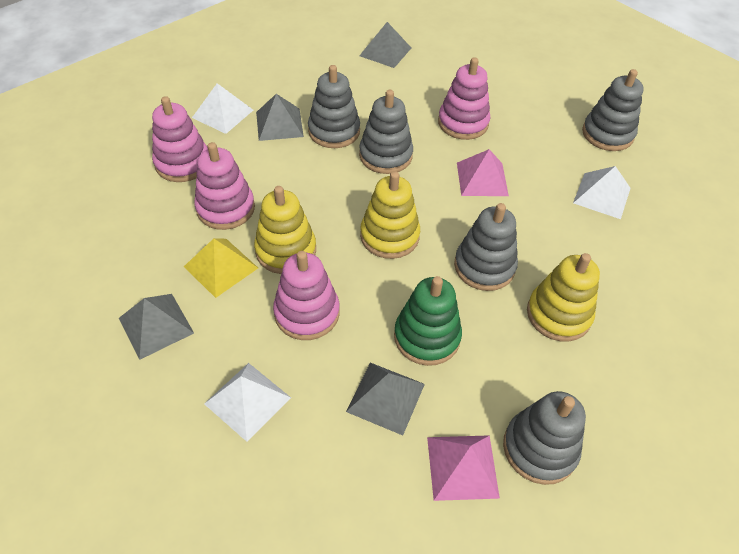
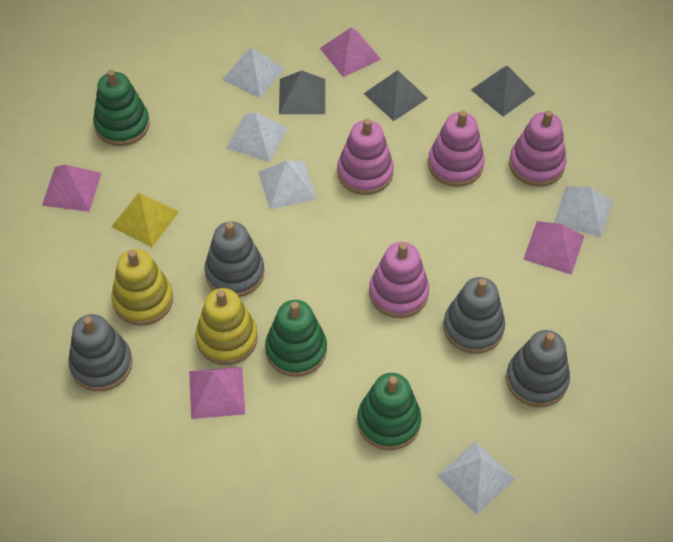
green stacking toy: [394,276,462,366] = 1 -> [93,70,150,146] [265,300,327,377] [357,373,421,450] = 3
grey pyramid: [119,294,194,360] [256,94,304,141] [346,363,425,435] [359,22,411,68] = 4 -> [279,71,325,114] [364,70,428,121] [471,66,535,117] = 3
grey stacking toy: [308,65,360,148] [359,90,413,174] [454,203,518,291] [503,391,586,485] [582,69,644,151] = 5 -> [69,314,132,391] [204,221,264,297] [443,277,505,354] [506,330,570,407] = 4
pink pyramid: [427,435,500,501] [457,149,509,196] = 2 -> [42,164,101,212] [189,367,245,419] [320,28,381,77] [523,221,584,275] = 4
white pyramid: [192,83,253,134] [204,363,291,442] [573,166,631,219] = 3 -> [222,48,285,98] [227,112,288,162] [258,161,317,210] [437,441,515,514] [554,186,613,238] = 5
yellow stacking toy: [254,186,316,274] [360,171,420,259] [527,253,600,342] = 3 -> [112,249,173,326] [196,288,258,365] = 2

